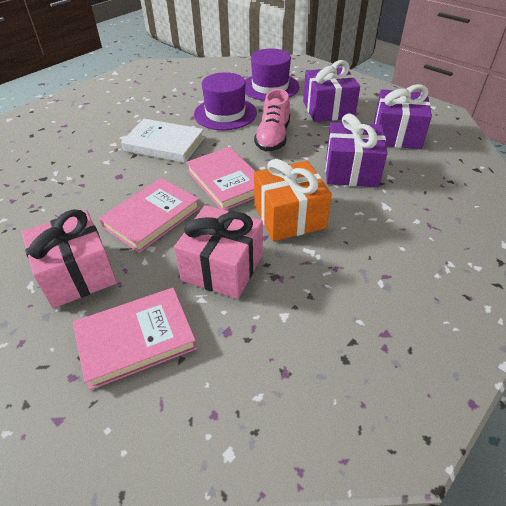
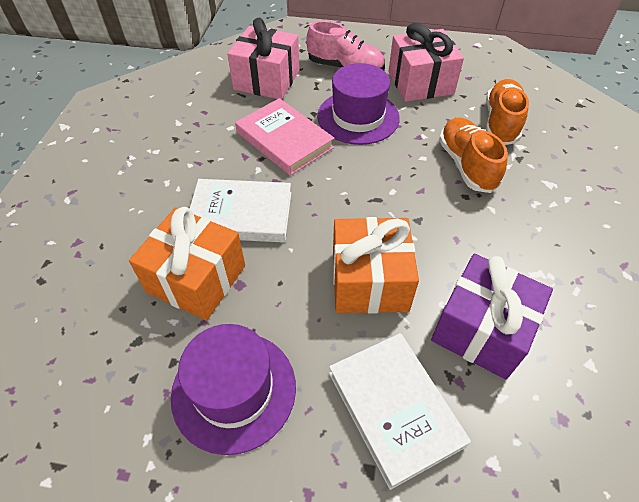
orange gift: [254,159,332,241] = 1 -> [129,207,245,321] [333,217,419,314] = 2
orange shoe: none = 0 -> [439,118,508,193] [486,79,529,145] = 2
pink book: [73,288,197,390] [99,178,200,253] [186,147,255,210] = 3 -> [235,98,335,176] = 1
purple gift: [303,60,360,122] [326,113,387,187] [374,84,432,149] = 3 -> [431,254,553,379] = 1
white book: [121,119,204,163] = 1 -> [190,179,292,242] [329,333,471,490] = 2

